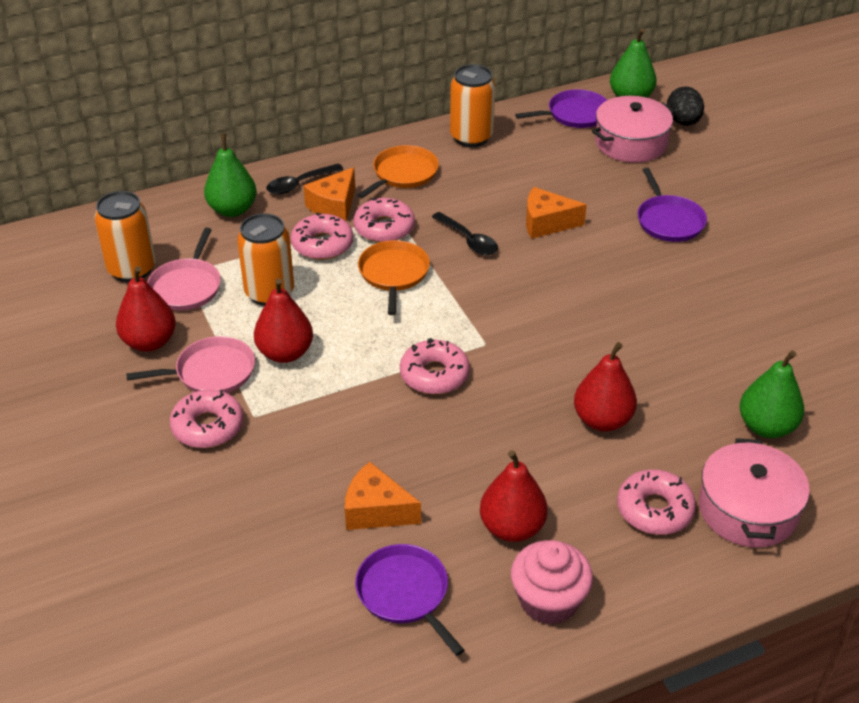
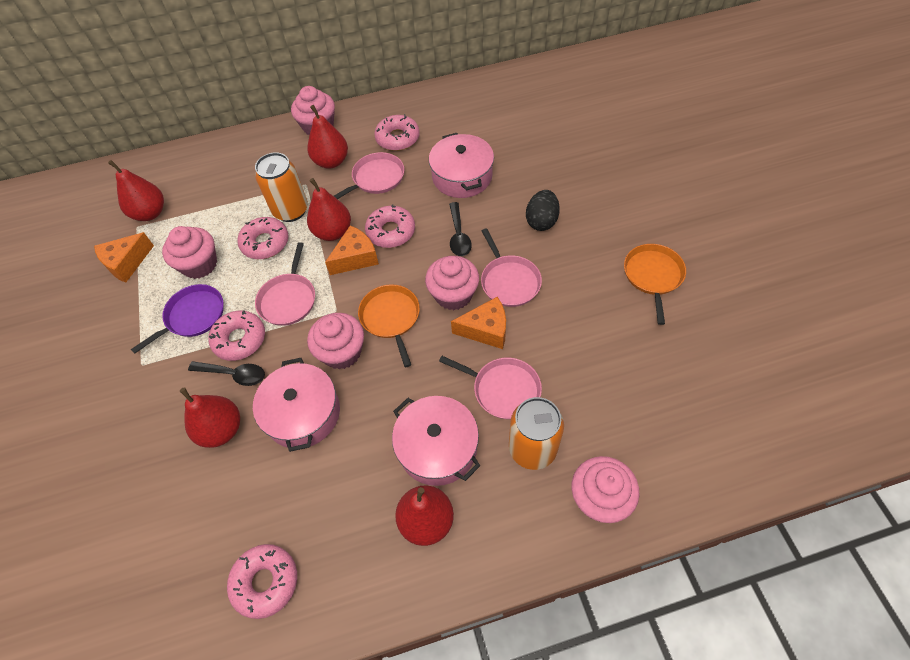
green pear: [204,133,257,217] [610,28,657,98] [740,351,804,438] = 3 -> none = 0
orange can: [95,191,156,282] [237,213,294,306] [450,64,495,147] = 3 -> [255,152,308,222] [509,397,564,470] = 2
pink cupcake: [511,540,593,625] = 1 -> [162,226,217,279] [291,86,335,135] [307,313,364,369] [425,256,479,310] [572,456,640,523] = 5
pink pan: [126,336,255,393] [147,227,221,310] = 2 -> [255,242,315,326] [334,152,404,199] [439,356,542,419] [481,228,542,307] = 4
pink pot: [592,96,675,163] [699,438,810,547] = 2 -> [253,358,340,452] [392,396,480,486] [429,133,494,198] = 3
purple pan: [355,544,465,656] [515,89,607,128] [637,168,707,242] = 3 -> [131,284,223,354] = 1
red pear: [116,266,176,352] [254,279,313,363] [480,450,548,542] [574,342,637,432] = 4 -> [108,160,164,221] [180,387,240,448] [307,105,348,169] [307,178,351,241] [395,486,454,546] = 5

